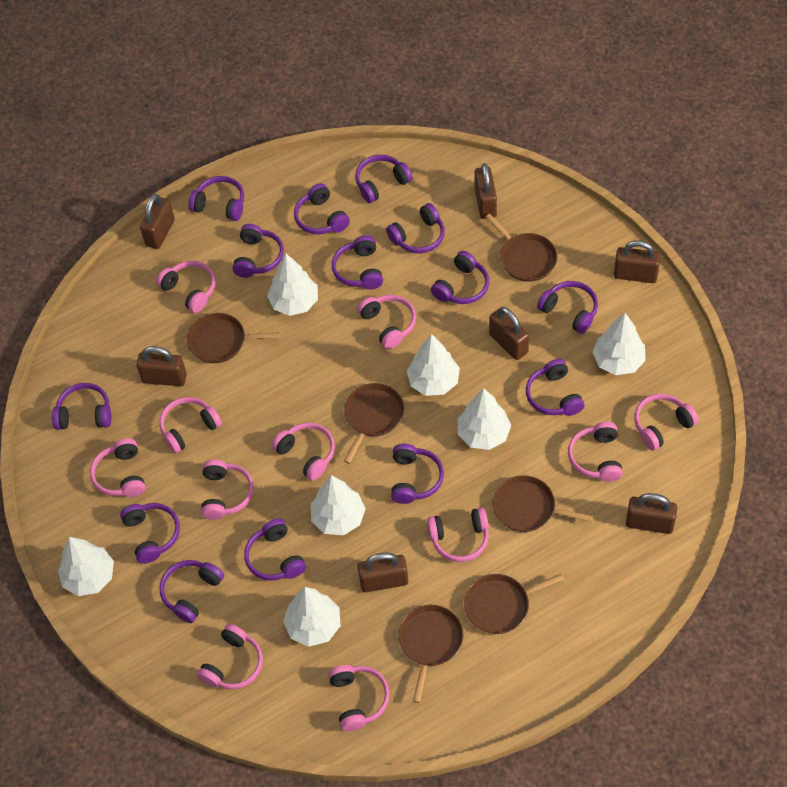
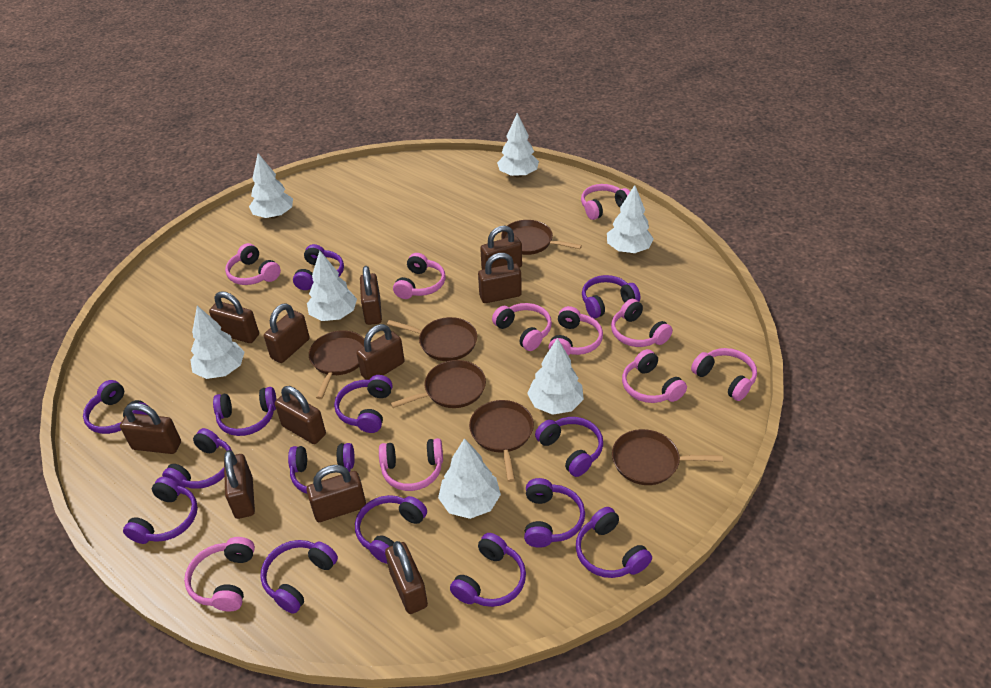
brown padlock: [137,346,187,386] [140,194,175,249] [358,552,408,592] [475,163,497,219] [489,307,529,360] [614,240,661,283] [626,493,678,534] = 7 -> [120,403,181,454] [209,291,259,343] [224,450,255,519] [264,303,310,363] [275,386,326,444] [306,465,366,522] [356,324,404,380] [360,266,382,325] [385,541,428,614] [478,253,522,303] [480,226,522,270] = 11
pink headphones: [90,438,145,497] [156,261,216,313] [159,397,222,453] [197,624,263,690] [201,460,254,520] [272,422,335,481] [328,665,390,731] [357,295,416,349] [427,507,489,562] [568,422,623,482] [634,394,699,451] = 11 -> [184,537,255,612] [225,243,281,285] [379,438,443,491] [393,253,446,299] [492,303,552,351] [548,306,603,356] [581,184,630,220] [611,299,673,347] [622,349,687,403] [691,348,757,401] = 10

